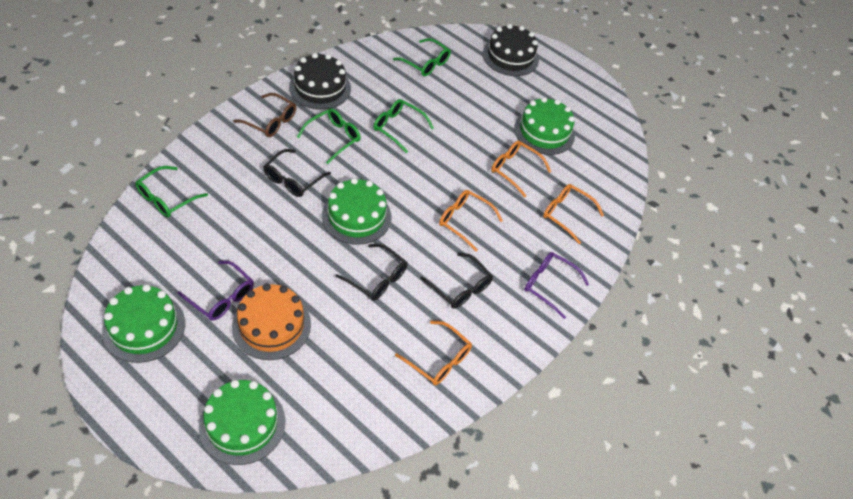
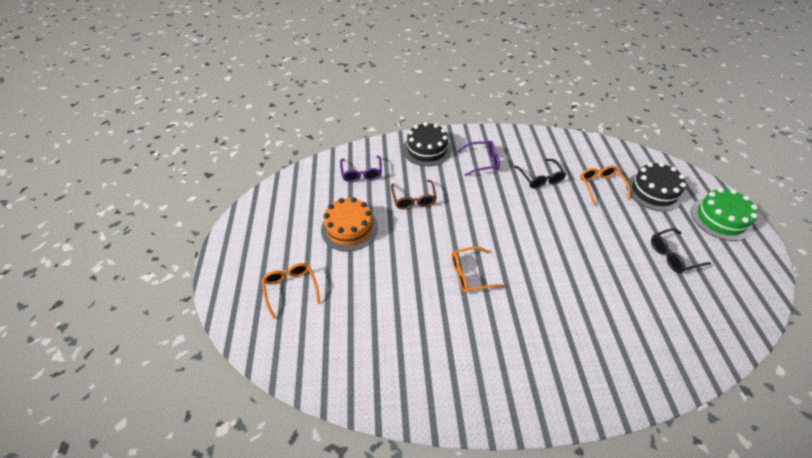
black glasses: [263,149,331,197] [335,244,407,301] [420,253,493,309] = 3 -> [514,159,566,189] [651,228,711,273] = 2
green cake: [102,284,185,363] [199,380,285,465] [322,178,391,245] [514,97,575,155] = 4 -> [691,188,758,241] = 1
green glasses: [135,166,208,217] [297,108,361,164] [373,99,434,153] [393,38,451,76] = 4 -> none = 0
orange glasses: [395,321,472,385] [439,190,503,251] [491,141,551,197] [543,184,604,244] = 4 -> [262,263,320,319] [451,247,504,293] [580,166,630,205] = 3

